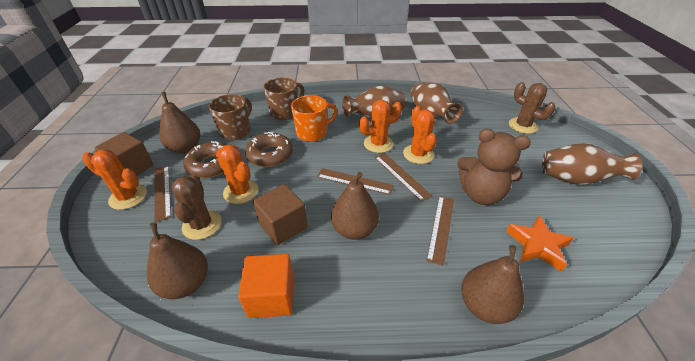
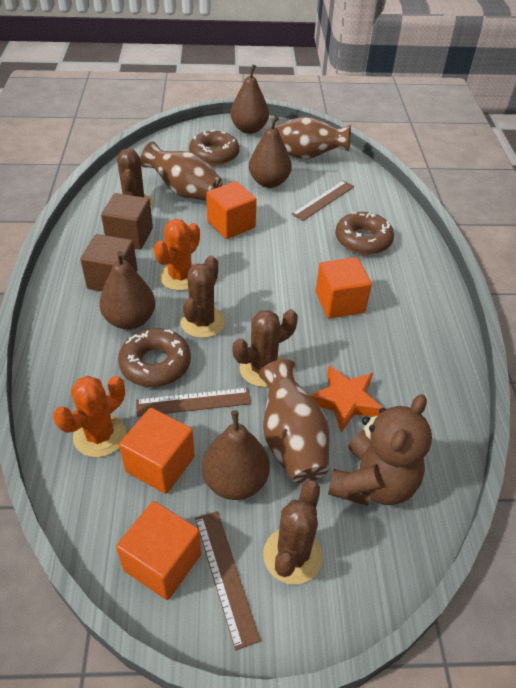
brown cactus: [171,175,221,240] [509,82,555,134] = 2 -> [117,148,153,208] [181,256,225,338] [233,309,298,387] [263,480,323,584] = 4
brown donut: [183,141,225,178] [245,132,293,167] = 2 -> [118,328,191,387] [189,130,239,165] [335,212,394,255] = 3
brown mug: [209,94,252,141] [263,78,305,121] = 2 -> none = 0
brown ruler: [154,166,171,222] [317,168,394,195] [375,153,432,202] [426,196,454,266] = 4 -> [136,388,251,417] [195,511,261,650] [292,181,355,221] = 3
orange cactus: [82,150,147,210] [216,144,258,204] [359,100,402,153] [403,106,437,164] = 4 -> [53,376,126,457] [154,219,200,291] = 2
orange cube: [238,254,294,318] = 1 -> [116,501,201,600] [119,408,195,494] [206,181,257,239] [316,257,372,319] = 4
orange mug: [291,95,337,142] = 1 -> none = 0

